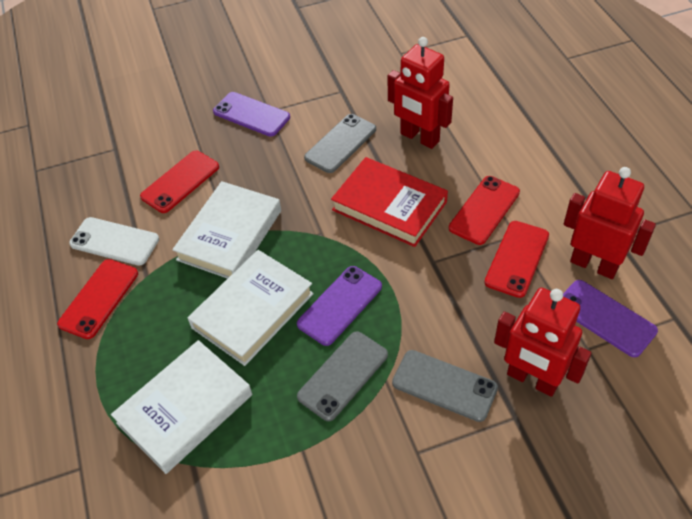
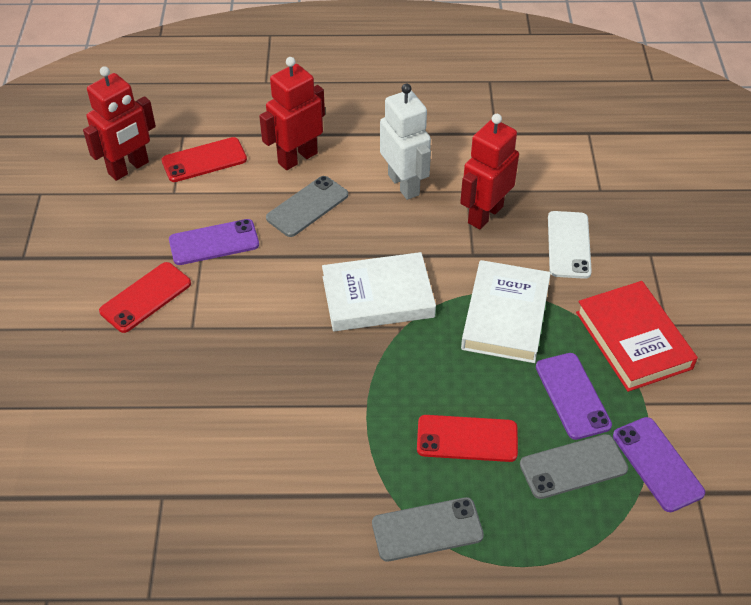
red phone: [57,259,138,339] [140,151,219,213] [449,176,520,245] [484,221,549,298] = 4 -> [99,262,191,333] [162,137,247,182] [417,415,518,462] = 3
white book: [111,340,252,474] [172,181,281,279] [188,250,314,366] = 3 -> [322,252,436,331] [461,260,551,363] = 2
white robot: none = 0 -> [380,84,431,200] = 1

